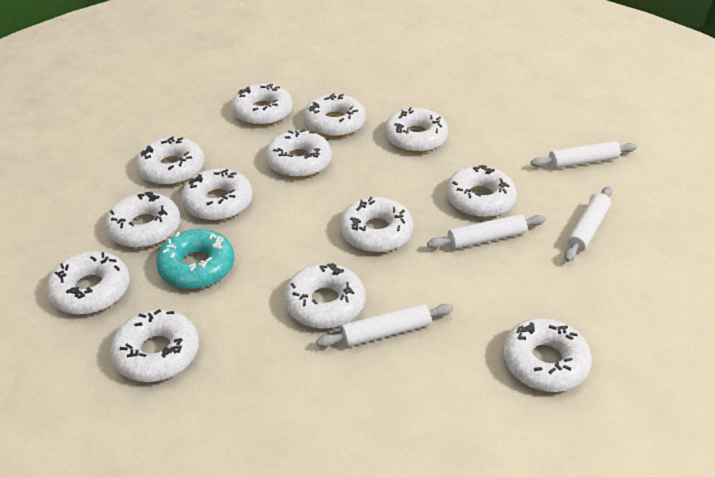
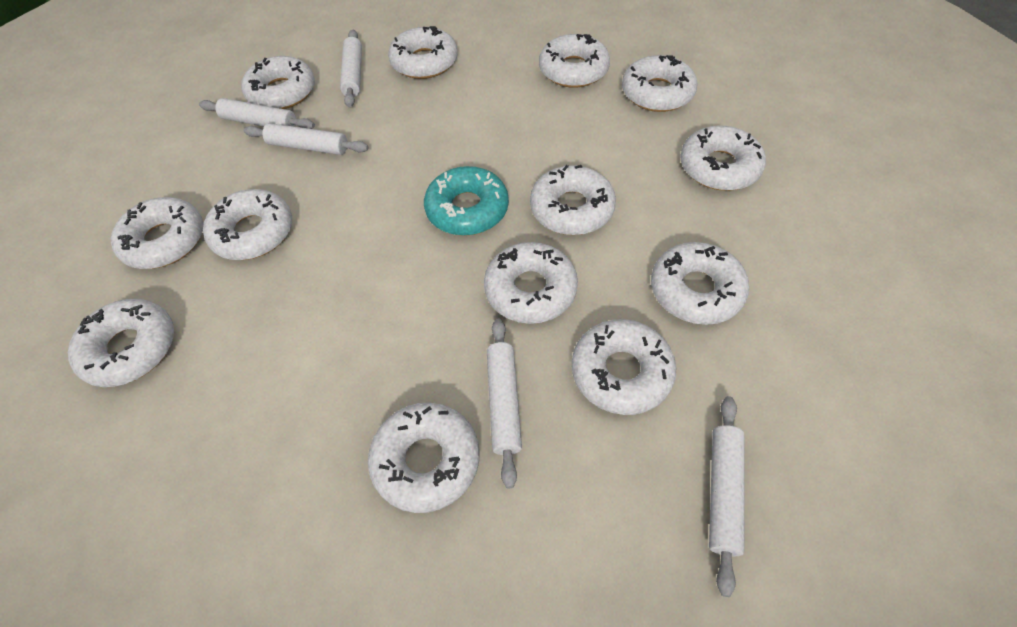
white rolling pin: [316,304,453,347] [427,214,546,249] [531,141,637,169] [564,186,612,262] = 4 -> [199,98,315,129] [243,123,368,155] [340,30,362,107] [487,319,522,488] [709,396,745,597] = 5

